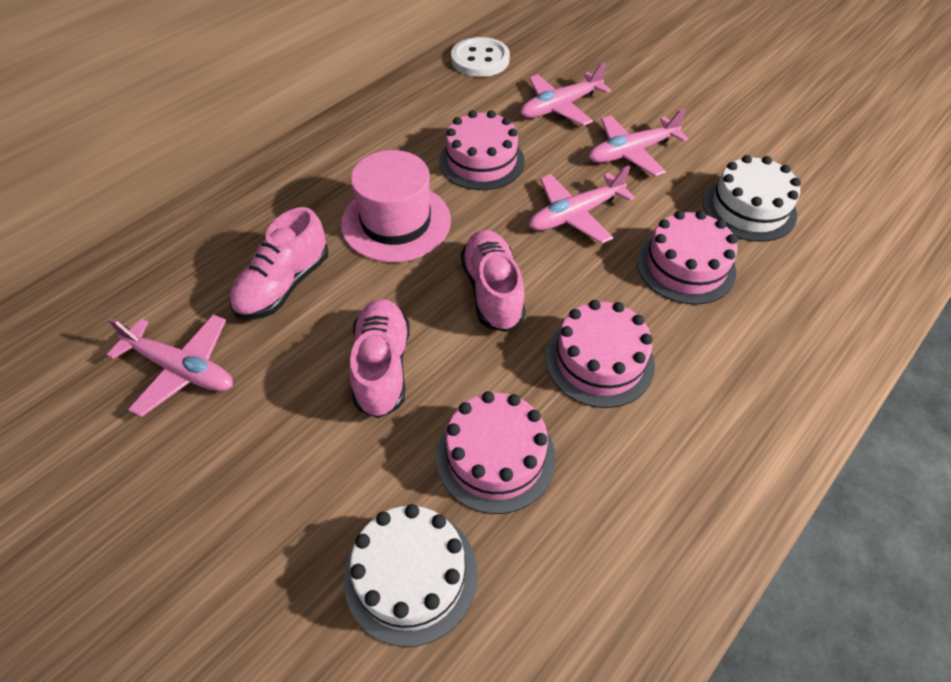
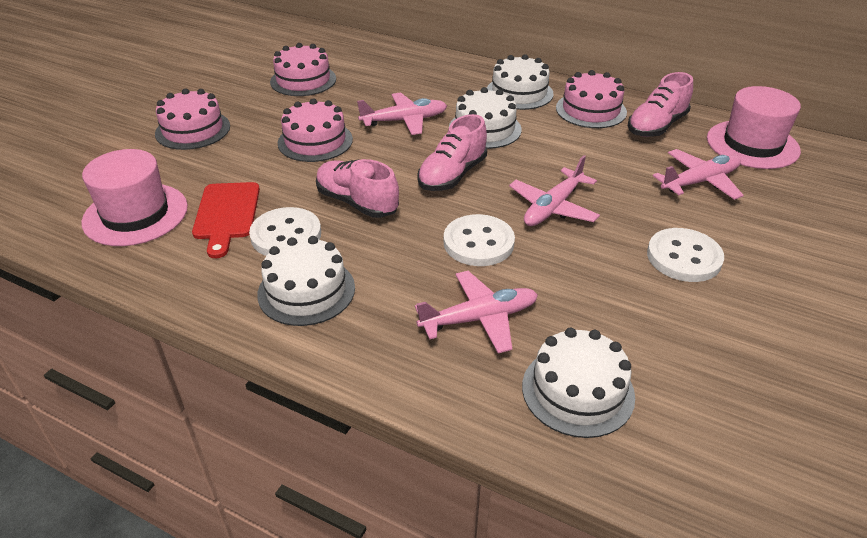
pink hat: [341,150,451,262] = 1 -> [81,149,188,246] [707,86,801,169] = 2
red cutting board: none = 0 -> [192,182,260,258] = 1
white button: [451,37,510,77] = 1 -> [249,207,321,256] [444,214,515,266] [647,228,724,282] = 3
white cake: [344,504,478,647] [703,155,801,242] = 2 -> [257,236,355,326] [449,87,522,149] [487,54,553,110] [522,328,635,438] = 4

